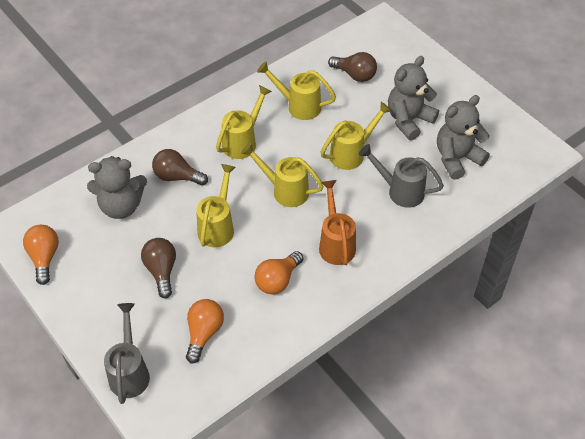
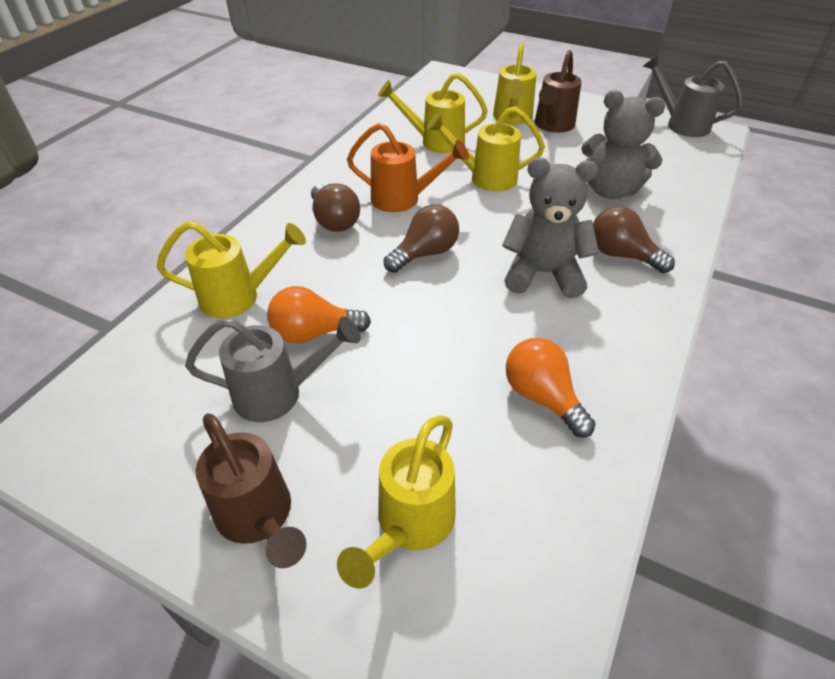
brown watering can: none = 0 -> [196,413,306,568] [535,50,582,133] = 2
grey teddy bear: [87,156,147,219] [388,56,439,140] [437,95,490,180] = 3 -> [502,157,599,298] [581,90,665,199] = 2
orange light bulb: [23,225,59,285] [186,299,224,364] [254,251,303,294] = 3 -> [267,286,371,343] [506,338,596,437] = 2

